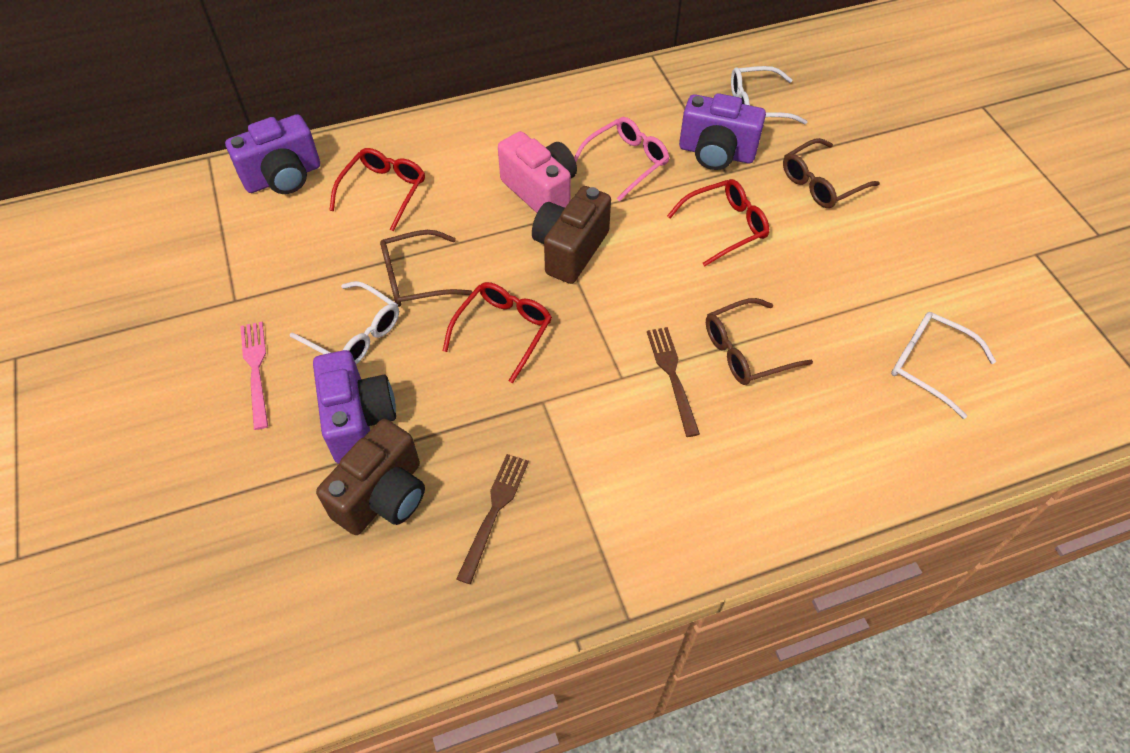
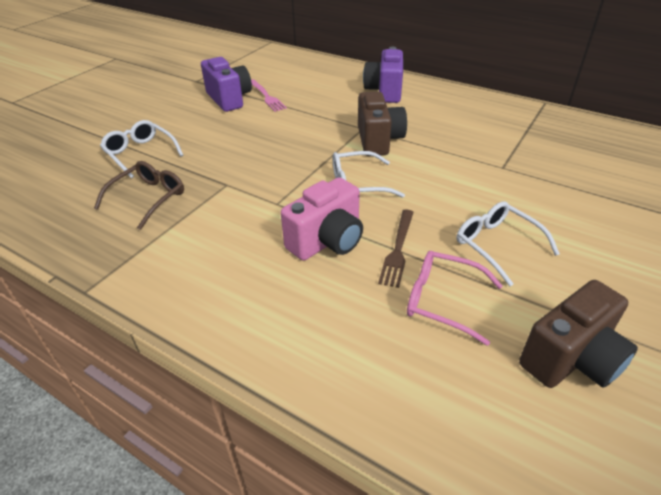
brown fork: [456,454,529,584] [647,327,700,437] = 2 -> [378,210,414,288] = 1
brown glasses: [380,230,472,307] [706,298,813,385] [783,138,880,208] = 3 -> [94,161,184,230] = 1
purple camera: [225,114,320,194] [313,350,396,464] [679,93,766,170] = 3 -> [201,57,252,112] [363,47,403,103] = 2
red glasses: [329,148,425,232] [443,282,552,383] [667,179,769,267] = 3 -> none = 0

